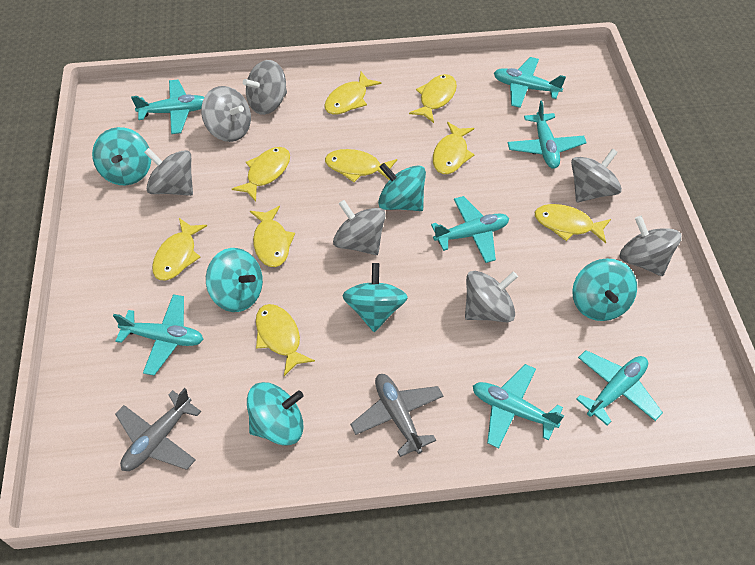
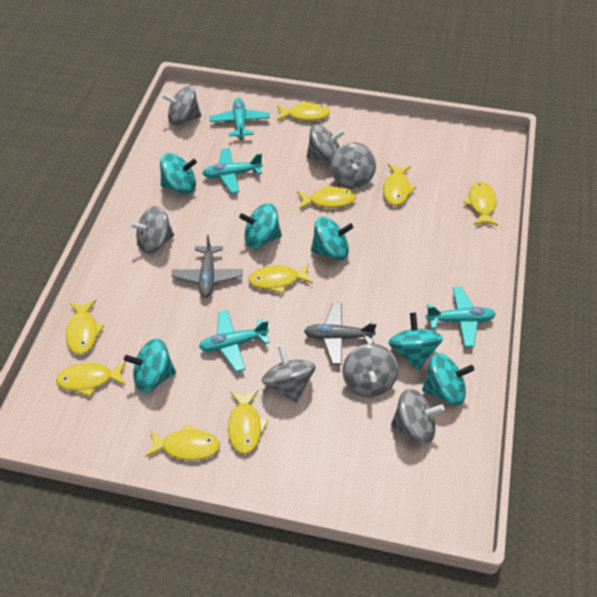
turquoise plane: [113,294,204,375] [131,79,204,134] [431,196,509,263] [473,364,564,448] [494,57,566,108] [507,101,587,169] [576,350,663,425] = 7 -> [199,310,270,372] [202,148,263,193] [210,98,270,140] [426,287,496,347] = 4

